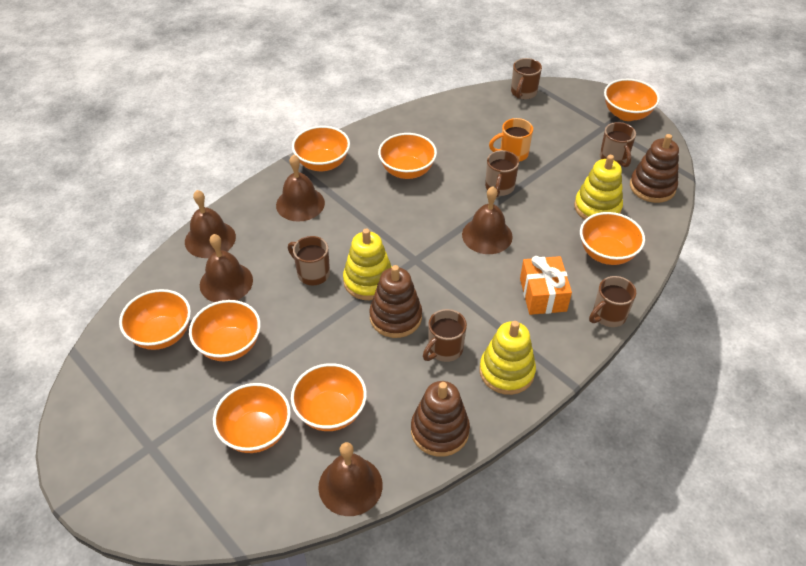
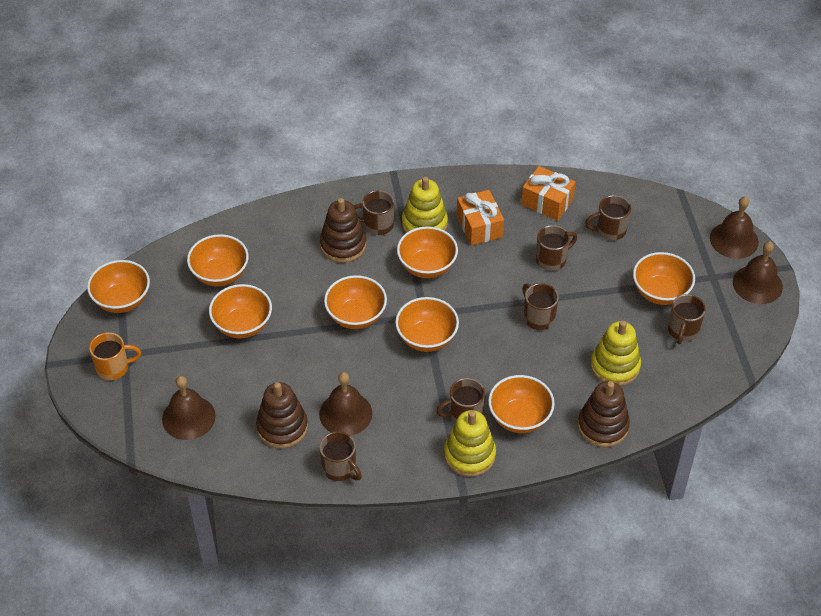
brown bell: [185,190,236,258] [200,234,253,302] [276,155,325,222] [318,442,383,516] [462,186,513,254] = 5 -> [162,376,216,440] [319,372,372,436] [710,196,759,259] [733,241,783,304] = 4
brown mug: [288,236,330,285] [423,309,467,362] [485,150,519,197] [511,58,542,100] [589,276,636,327] [600,122,636,167] = 6 -> [319,431,362,481] [354,190,394,235] [436,378,485,423] [522,283,559,330] [536,225,577,271] [585,195,631,240] [668,294,706,344] = 7
orange gift: [520,256,572,315] = 1 -> [457,190,504,246] [521,166,576,221] = 2

